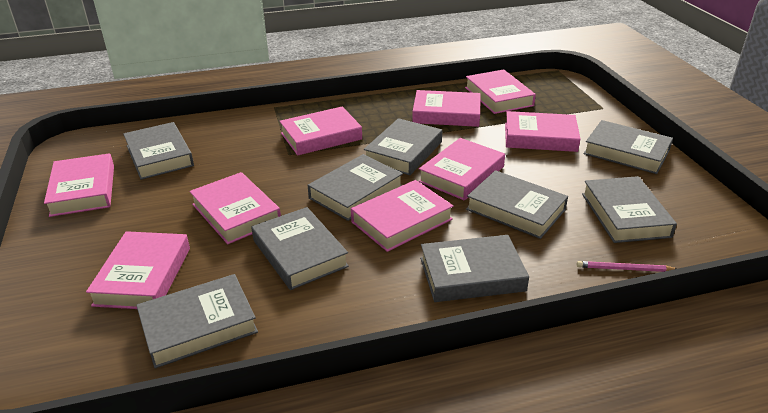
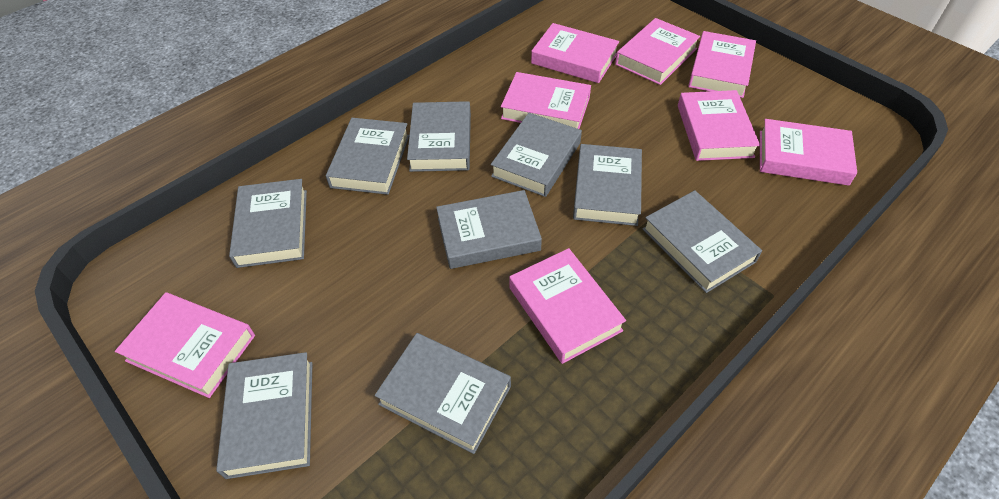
pink book: [44,153,114,217] [86,231,190,309] [189,172,281,244] [280,107,362,156] [351,180,453,252] [412,90,481,127] [418,138,505,201] [465,69,536,114] [505,111,580,152] = 9 -> [115,292,255,398] [501,72,591,129] [509,248,626,364] [531,23,619,83] [615,18,700,85] [678,90,760,161] [688,31,756,98] [760,119,857,186] = 8
pink pencil: [577,261,677,272] = 1 -> none = 0

